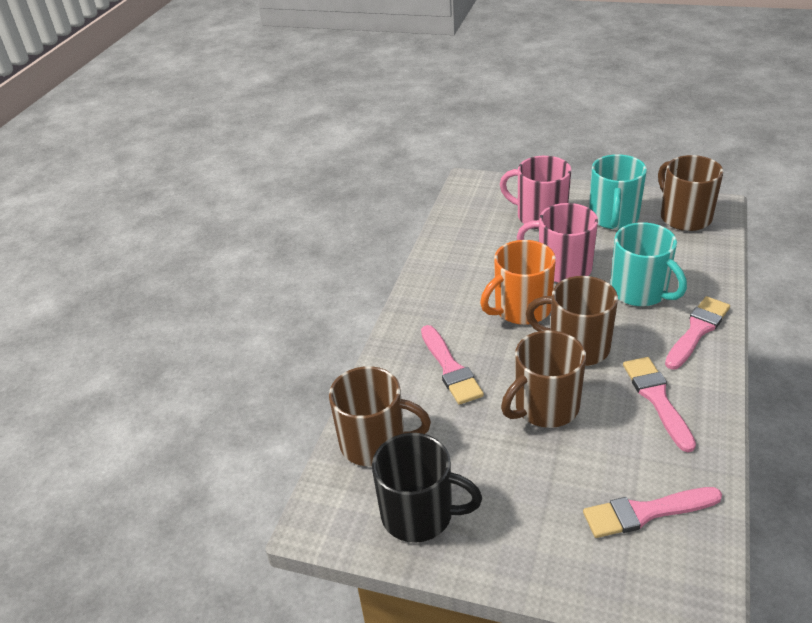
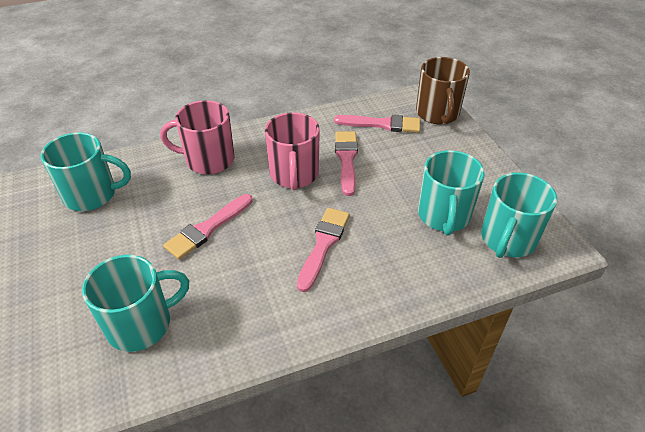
black mug: [372,433,482,543] = 1 -> none = 0
brown mug: [329,366,431,466] [501,330,586,428] [526,276,618,366] [658,155,723,231] = 4 -> [416,57,470,125] = 1
orange mug: [480,240,556,325] = 1 -> none = 0
turquoise mug: [589,154,647,229] [610,222,687,306] = 2 -> [41,132,131,211] [82,255,189,352] [418,150,485,236] [481,172,557,258] = 4

